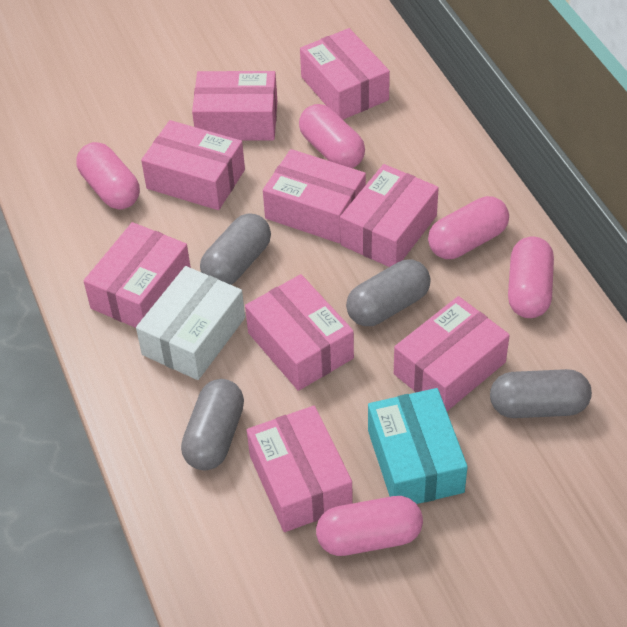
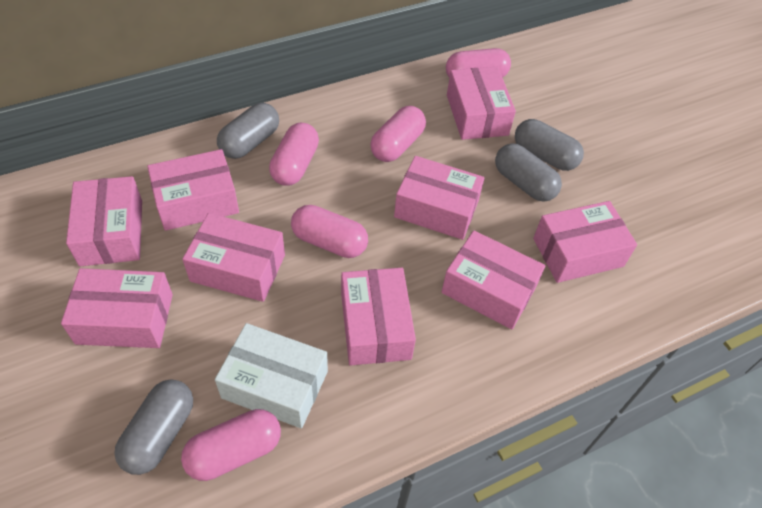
turquoise box: [368,388,468,504] = 1 -> none = 0

